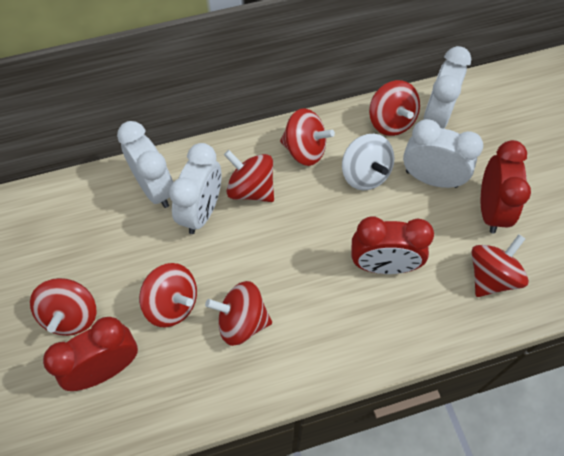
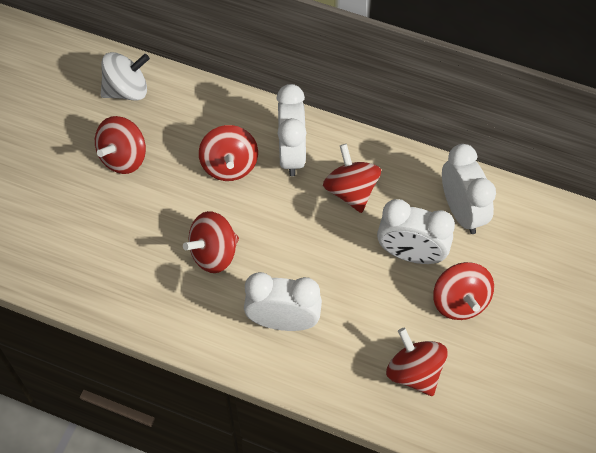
red clock: [43,317,138,391] [352,216,434,274] [481,140,531,234] = 3 -> none = 0
red spinning top: [30,278,96,336] [139,263,197,327] [205,281,272,346] [224,150,274,202] [280,108,335,166] [369,80,420,136] [472,234,529,297] = 7 -> [95,116,146,174] [183,211,239,273] [199,125,258,181] [323,144,381,213] [386,328,448,396] [433,262,494,320] = 6

